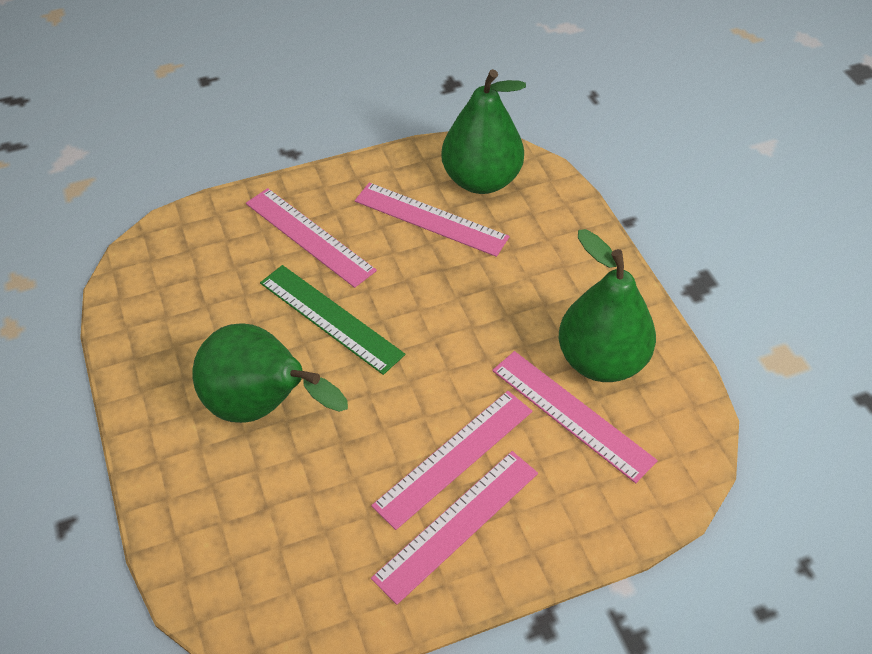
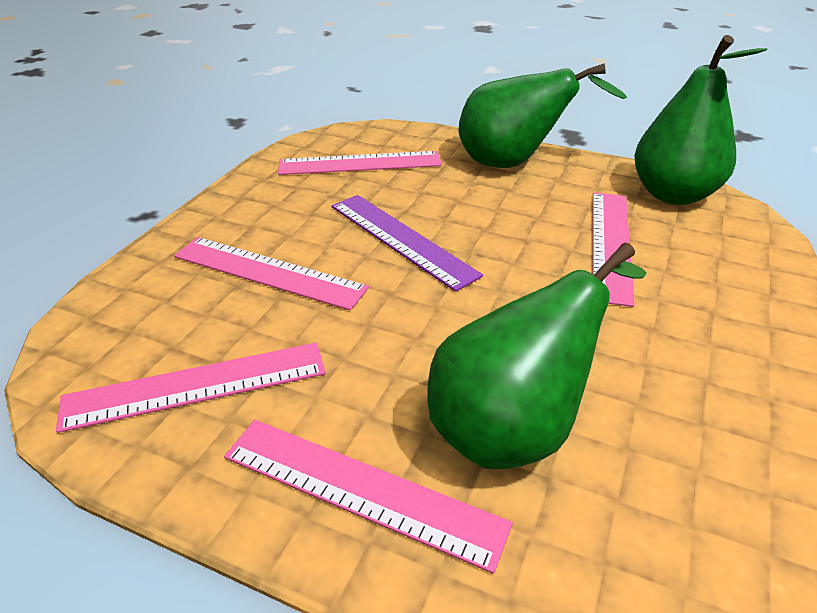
green ruler: [260,265,405,375] = 1 -> none = 0
purple ruler: none = 0 -> [332,195,483,292] = 1

